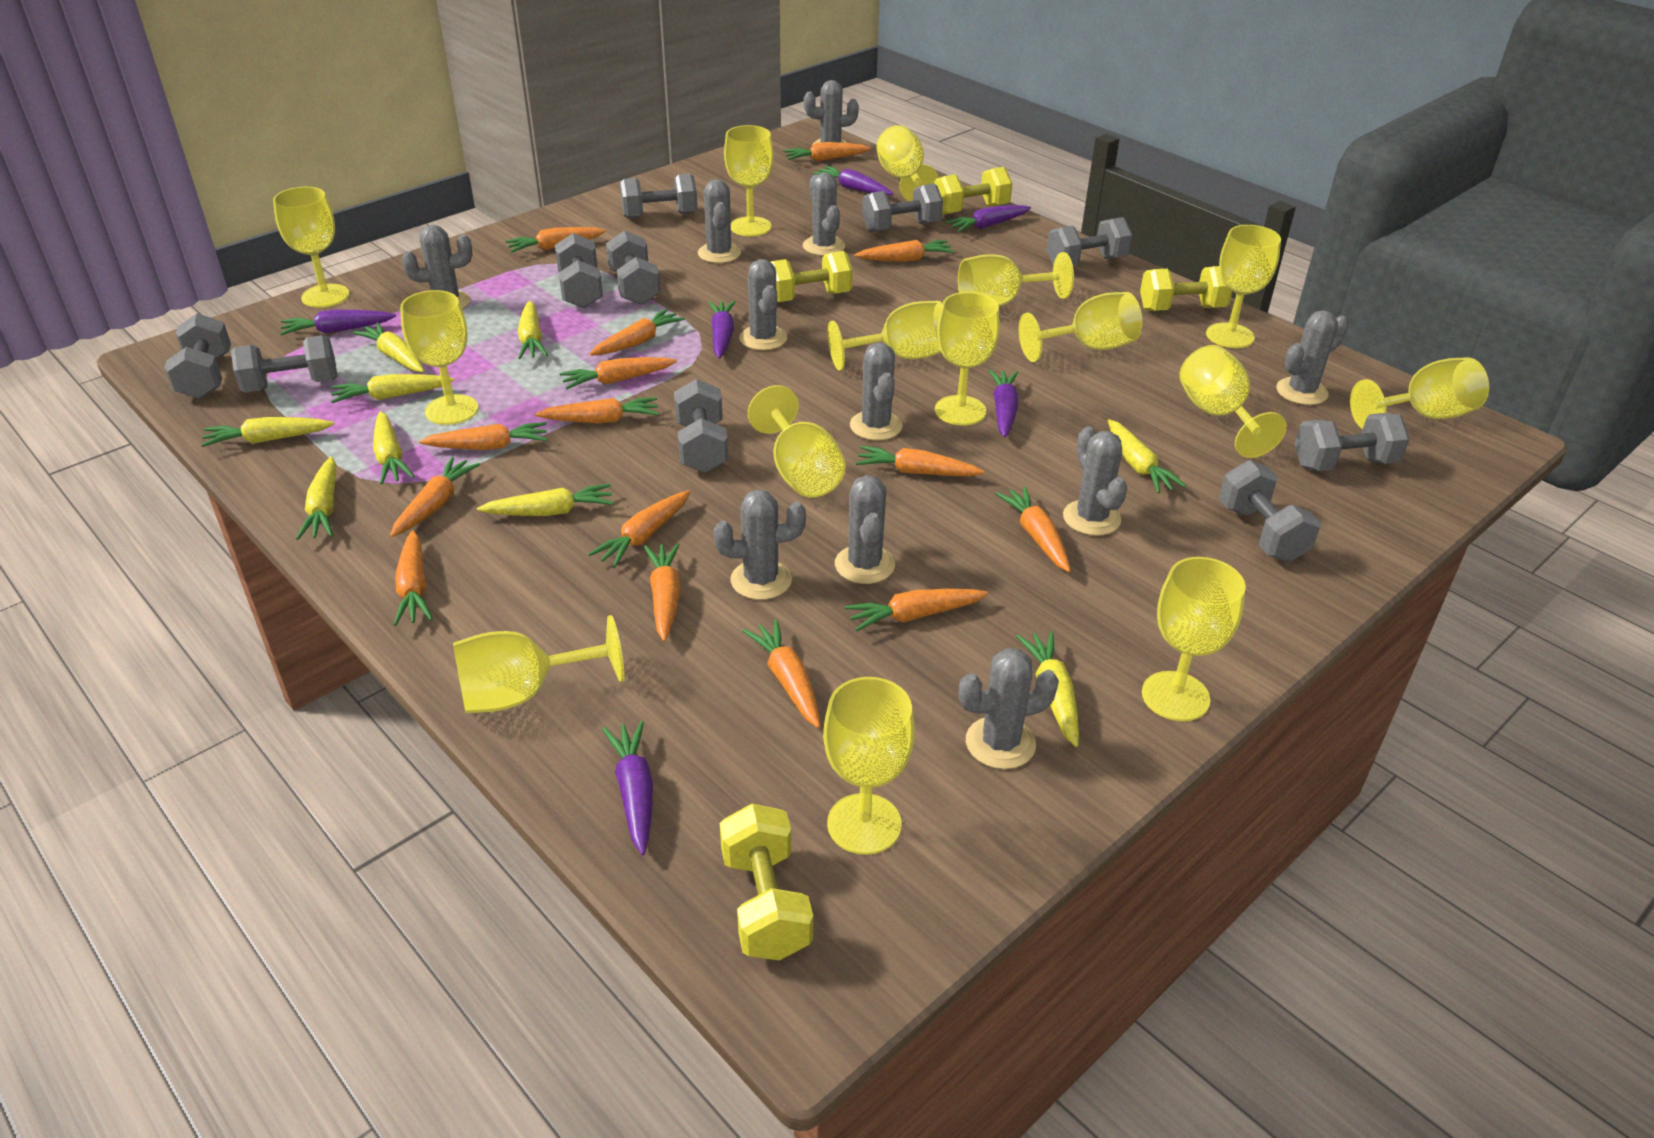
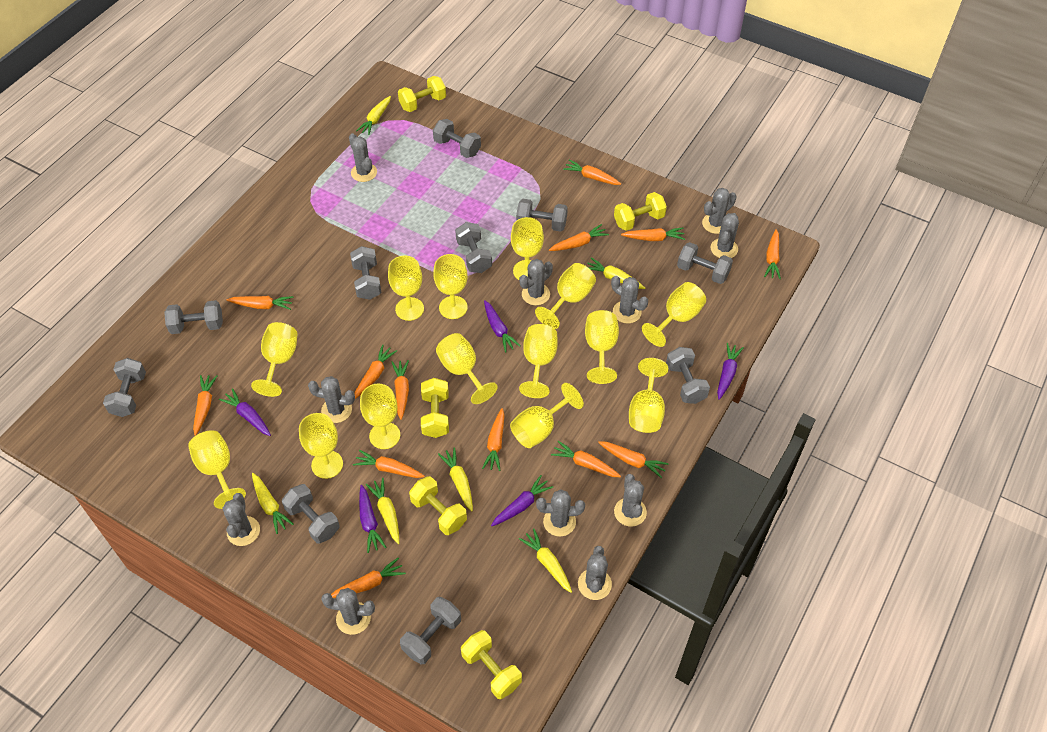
orange carrot: [390,457,480,537] [394,530,433,626] [419,422,547,450] [505,227,606,253] [535,397,659,423] [560,357,677,389] [588,490,690,568] [590,309,685,356] [644,543,681,642] [742,619,820,728] [783,142,871,162] [845,589,988,632] [854,240,954,262] [855,446,984,476] [995,486,1071,572] = 15 -> [193,375,217,436] [227,296,294,310] [331,558,406,598] [353,450,425,478] [355,345,397,399] [392,360,409,420] [482,408,505,471] [549,224,609,251] [551,441,621,477] [563,159,621,185] [598,441,669,478] [621,227,685,241] [764,229,781,279] = 13
purple carrot: [280,310,396,335] [602,721,653,855] [708,301,736,359] [813,166,893,195] [945,205,1031,232] [989,370,1019,438] = 6 -> [219,388,271,436] [359,485,386,553] [484,300,520,352] [491,475,553,526] [717,343,744,400] = 5
yellow carrot: [201,417,334,447] [296,457,337,540] [331,374,455,403] [353,322,424,372] [373,411,414,485] [477,484,614,516] [518,301,548,359] [1016,631,1079,747] [1108,419,1186,493] = 9 -> [252,473,294,534] [356,96,391,135] [366,478,399,544] [438,447,473,511] [519,529,572,593] [587,258,645,289] = 6
yellow dumbbell: [720,804,813,961] [771,251,853,302] [934,167,1013,215] [1140,266,1232,311] = 4 -> [398,76,446,112] [409,476,467,535] [421,378,449,438] [461,630,522,699] [614,192,667,231] = 5
yellow goblet: [273,187,349,308] [400,290,478,425] [453,615,624,713] [724,125,773,236] [748,385,846,498] [823,677,915,855] [828,301,942,371] [876,125,938,201] [935,292,1000,425] [958,252,1074,306] [1019,292,1142,362] [1142,557,1246,721] [1179,345,1287,458] [1206,225,1281,348] [1350,357,1489,429] = 15 -> [188,430,246,509] [251,322,298,397] [299,413,343,479] [360,384,400,449] [388,256,424,321] [433,254,468,319] [436,333,498,404] [510,383,584,448] [511,217,544,280] [519,324,558,398] [535,263,596,329] [585,310,619,384] [629,358,668,433] [642,282,706,347] = 14

